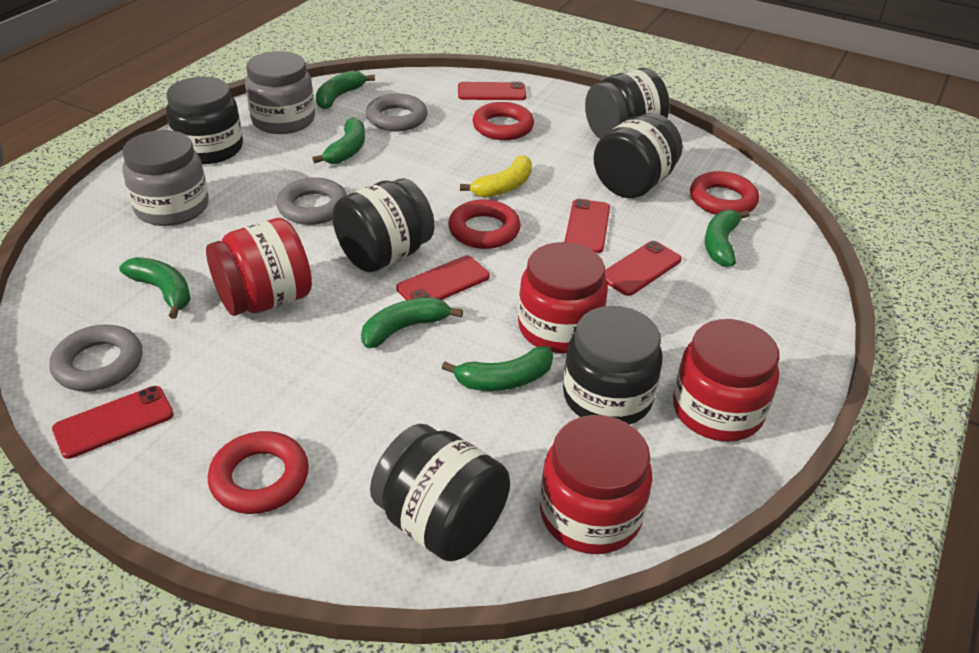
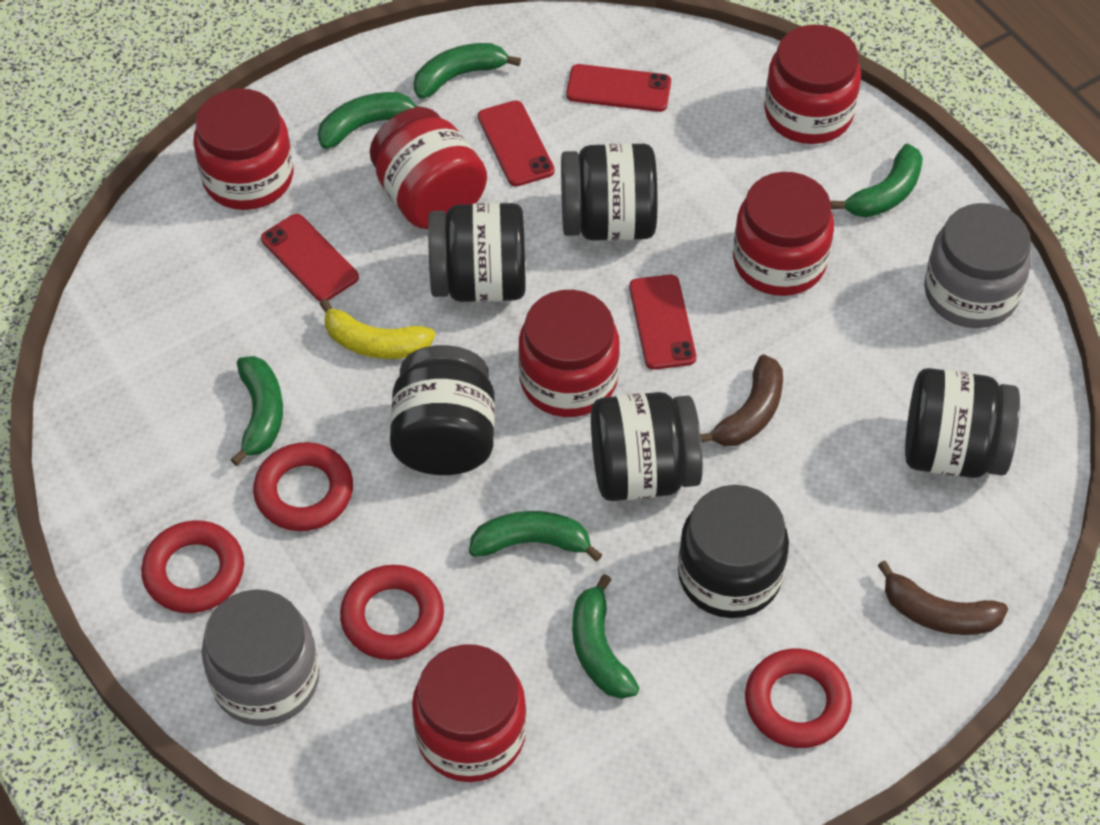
brown banana: none = 0 -> [701,354,783,446] [877,560,1008,635] = 2
grey ring: [49,325,142,391] [276,177,347,225] [366,94,428,131] = 3 -> none = 0
red jar: [206,218,312,316] [518,242,608,353] [540,415,653,554] [673,319,780,442] = 4 -> [194,88,293,210] [370,107,487,229] [412,645,527,782] [518,290,620,417] [733,172,834,296] [764,24,861,144] = 6
red phone: [52,386,174,459] [396,255,490,300] [458,82,527,100] [564,199,610,253] [605,241,682,296] = 5 -> [261,214,359,301] [478,100,555,186] [566,64,671,112] [629,274,696,370] = 4

